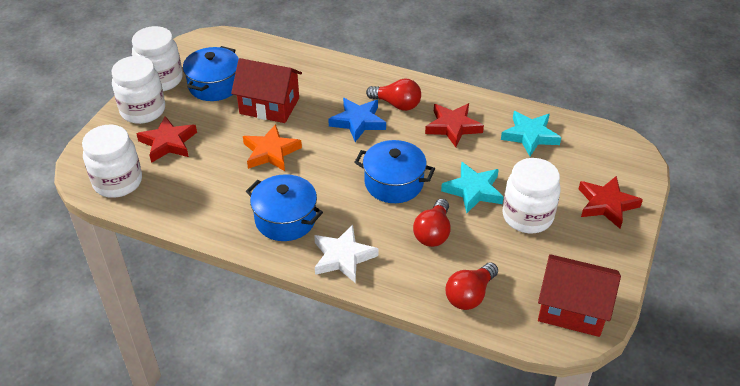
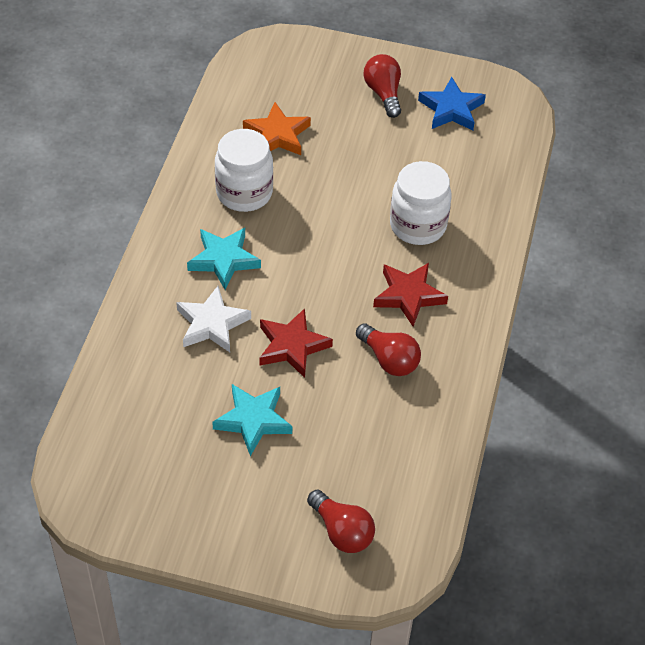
blue pot: [183,46,239,101] [246,174,323,241] [354,140,435,203] = 3 -> none = 0
red house: [231,58,302,123] [538,254,621,337] = 2 -> none = 0
red star: [136,116,197,163] [425,103,484,147] [579,176,643,228] = 3 -> [259,308,333,378] [373,263,448,327] = 2
white jar: [82,125,142,198] [112,56,165,124] [132,26,183,91] [502,158,560,233] = 4 -> [215,129,273,212] [390,161,452,245] = 2

